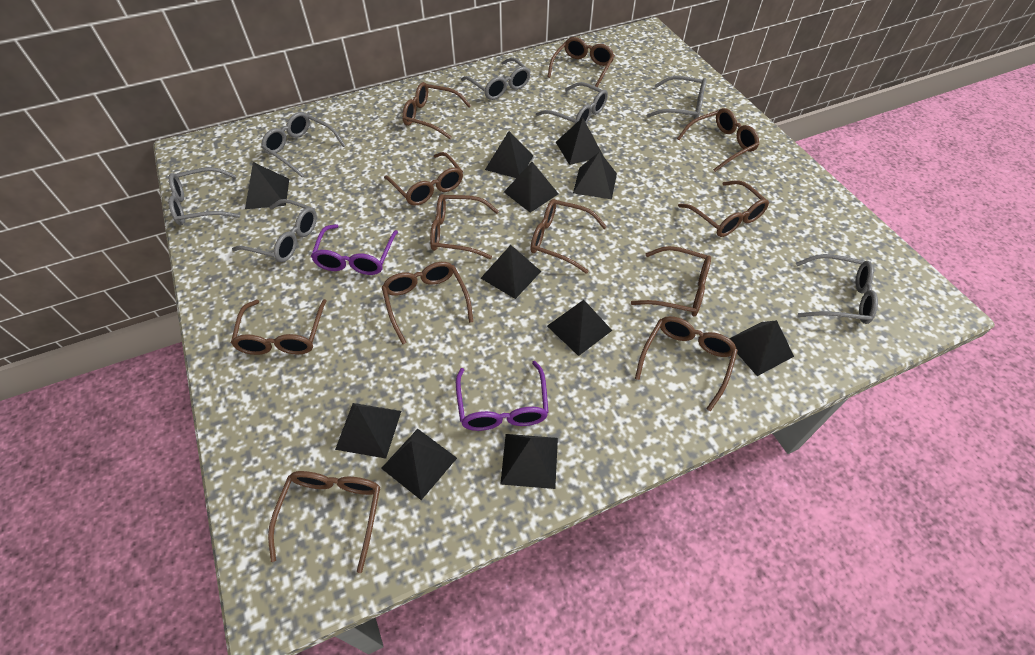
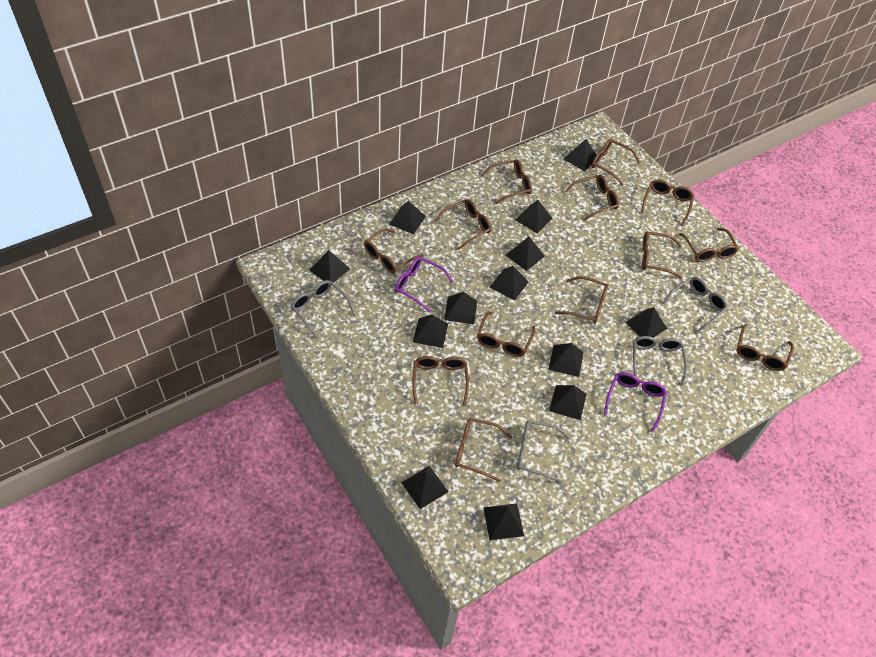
black pyramid: [245,162,289,209] [335,403,401,459] [381,429,457,500] [481,245,541,299] [485,131,533,178] [500,434,558,489] [504,162,558,213] [547,300,612,356] [556,117,603,165] [573,152,617,199] [729,320,794,376] = 11 -> [310,250,350,283] [389,201,426,234] [401,466,449,509] [413,315,448,348] [444,292,477,324] [483,503,524,540] [490,266,529,301] [506,237,545,271] [515,200,553,233] [548,343,583,377] [549,385,587,420] [564,139,596,171] [625,307,667,338] = 13
brown glasses: [231,299,327,355] [268,471,380,573] [382,262,473,344] [384,152,463,206] [402,82,471,139] [430,194,499,259] [530,199,607,274] [547,37,615,87] [631,246,711,317] [635,316,738,411] [677,108,759,172] [678,180,769,237] = 12 -> [364,229,424,273] [412,356,469,405] [434,199,491,250] [455,418,512,482] [477,311,536,357] [481,159,532,204] [555,276,608,324] [564,175,619,221] [592,139,640,186] [641,180,694,226] [642,231,682,279] [679,228,739,262] [737,324,794,371] = 13
grey glasses: [168,167,240,225] [232,199,317,262] [261,112,346,177] [461,58,531,100] [536,82,608,124] [646,76,707,119] [796,254,878,324] = 7 -> [291,280,356,339] [517,420,570,483] [633,336,688,385] [663,277,728,333] = 4

